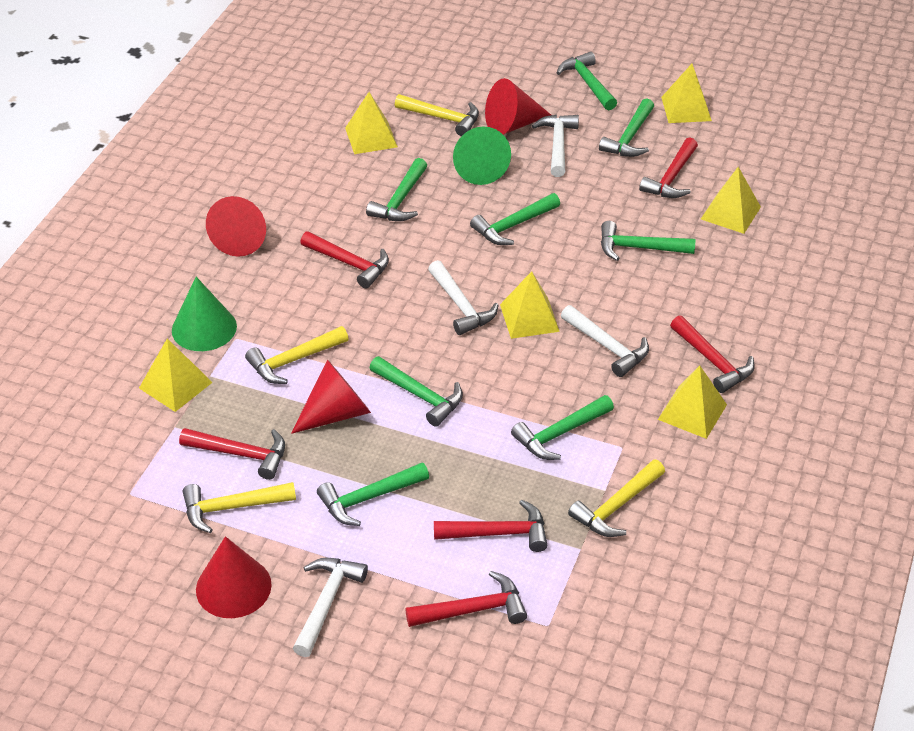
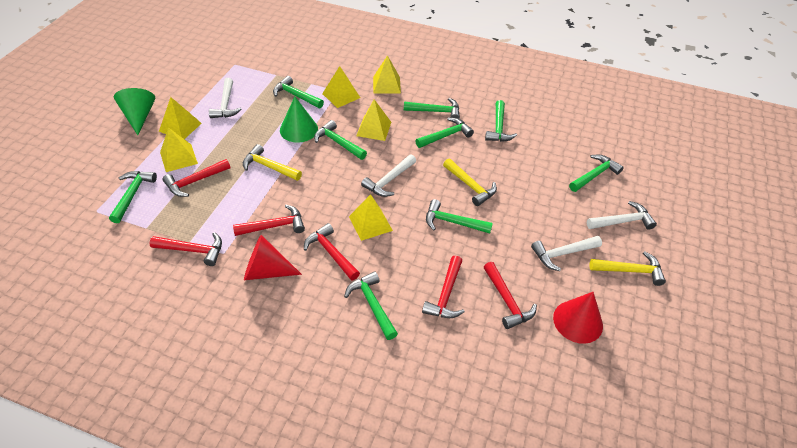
green hammer: [317,462,429,526] [366,158,427,221] [369,356,463,427] [470,193,560,245] [511,395,614,460] [557,52,617,111] [599,98,654,157] [601,221,695,261] = 8 -> [109,171,157,223] [273,76,324,108] [314,120,367,160] [344,272,398,340] [404,98,460,118] [416,117,474,148] [426,199,493,234] [485,100,517,142] [569,155,624,192] = 9
red cone: [196,536,272,618] [206,196,266,257] [291,360,371,434] [485,78,551,135] = 4 -> [244,235,302,280] [553,292,603,344] = 2
yellow hammer: [183,482,296,533] [245,326,349,384] [395,94,479,136] [568,459,665,537] = 4 -> [243,144,302,181] [443,158,497,206] [589,251,666,286] = 3

